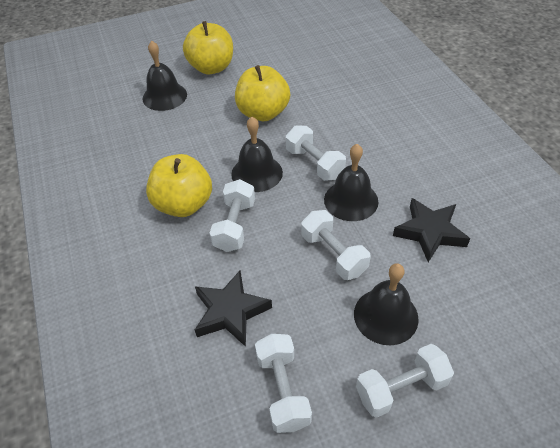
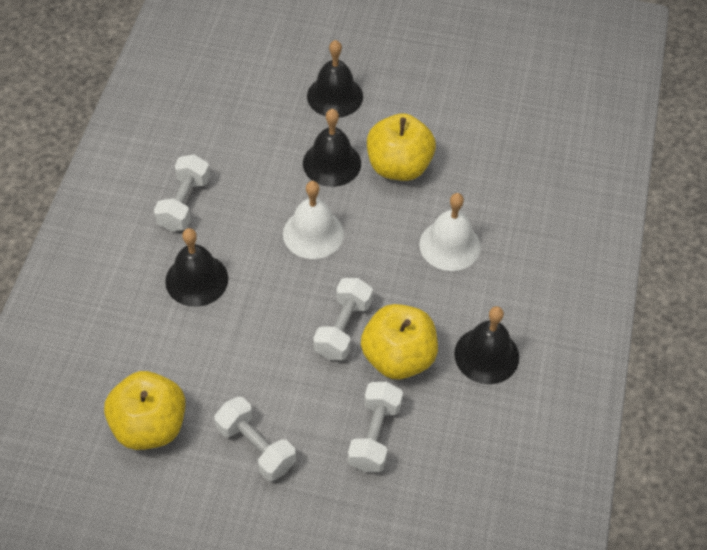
black star: [195,271,272,347] [393,198,470,262] = 2 -> none = 0
white bell: none = 0 -> [283,181,344,259] [419,193,481,271] = 2
white dumbbell: [210,179,255,252] [255,334,312,433] [286,125,346,181] [301,210,371,280] [356,344,454,418] = 5 -> [154,155,210,231] [214,397,296,481] [313,278,373,360] [348,382,403,472] = 4

